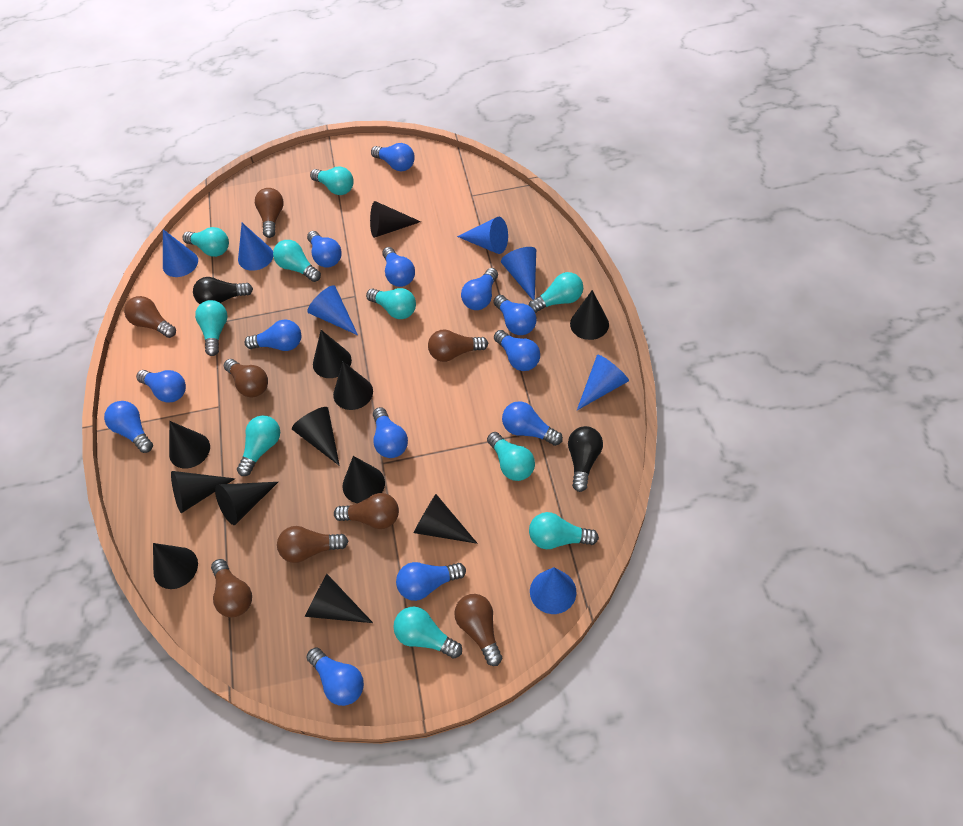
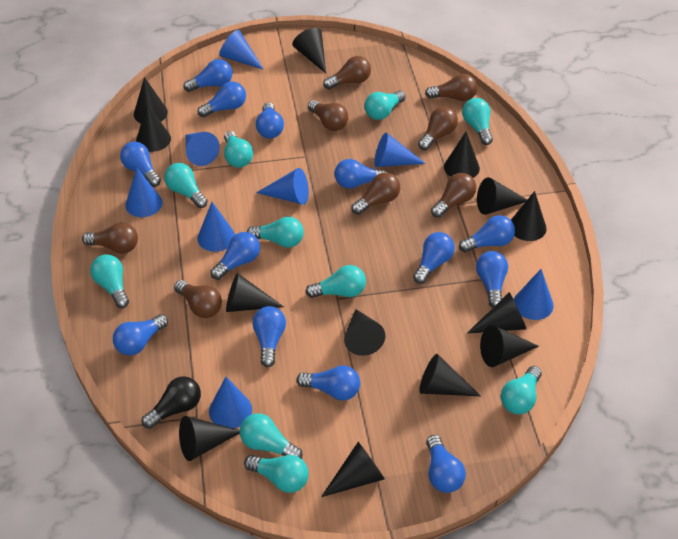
black cone: [153,543,198,589] [169,421,210,468] [171,471,235,513] [215,482,278,525] [292,407,340,466] [305,574,373,623] [313,330,352,378] [333,362,373,410] [343,456,385,503] [370,201,421,238] [414,494,478,544] [570,290,609,340] = 12 -> [134,77,168,123] [136,103,171,152] [179,416,240,461] [226,273,284,312] [293,28,326,73] [321,442,385,497] [344,309,385,356] [419,354,481,396] [444,132,480,178] [467,292,526,334] [477,177,527,215] [480,325,539,367] [511,191,547,241] = 13
black light bulb: [193,277,253,304] [568,426,603,492] = 2 -> [142,376,201,429] = 1
blue cone: [163,229,198,277] [238,223,273,271] [308,285,358,335] [457,217,508,254] [501,247,536,300] [530,567,576,614] [577,355,629,410] = 7 -> [125,168,162,217] [185,132,220,166] [197,202,235,252] [209,377,252,428] [219,30,264,70] [256,168,309,205] [374,133,426,167] [514,269,554,320] = 8

